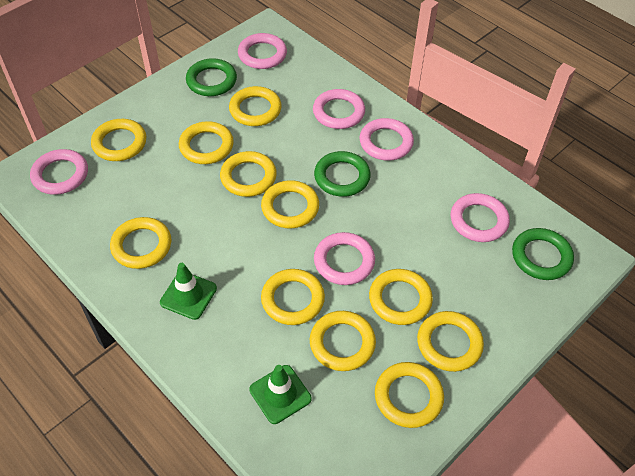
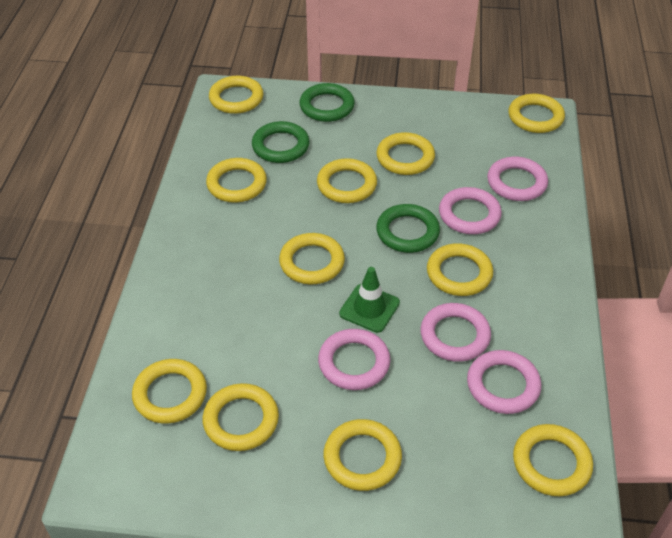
green traffic cone: [160,263,217,320] [249,365,312,424] = 2 -> [339,267,400,333] = 1
pink ring: [30,149,88,195] [238,33,287,69] [313,89,365,129] [314,232,375,285] [360,118,414,161] [451,193,510,242] = 6 -> [318,329,391,390] [420,303,491,362] [439,187,502,234] [467,350,541,414] [487,157,548,201] = 5

